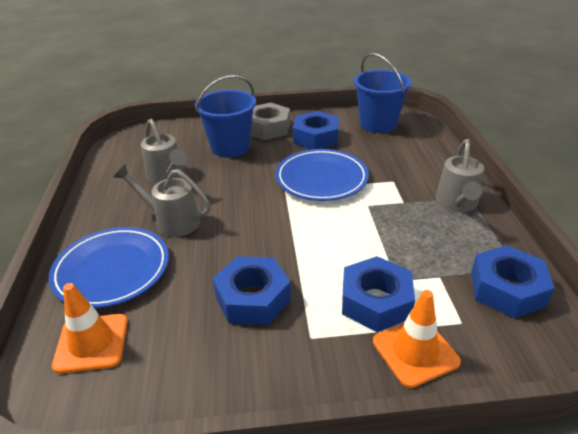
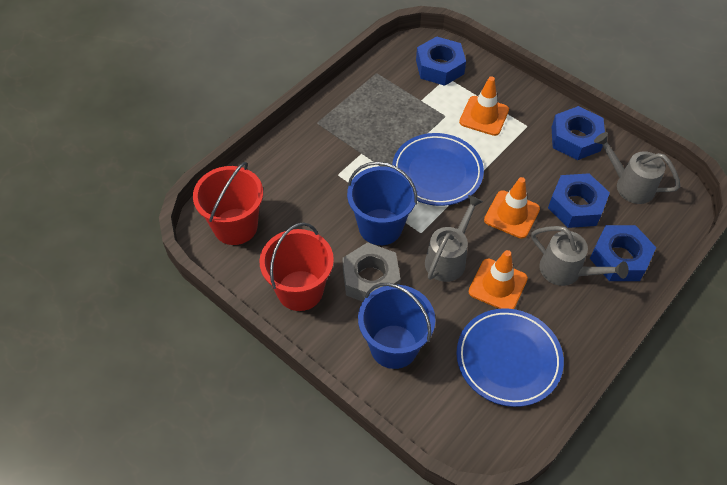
orange traffic cone: [52,283,128,374] [373,290,461,388] = 2 -> [459,76,509,136] [468,250,528,309] [484,177,540,239] = 3
red bucket: none = 0 -> [193,162,263,245] [259,222,334,311] = 2

